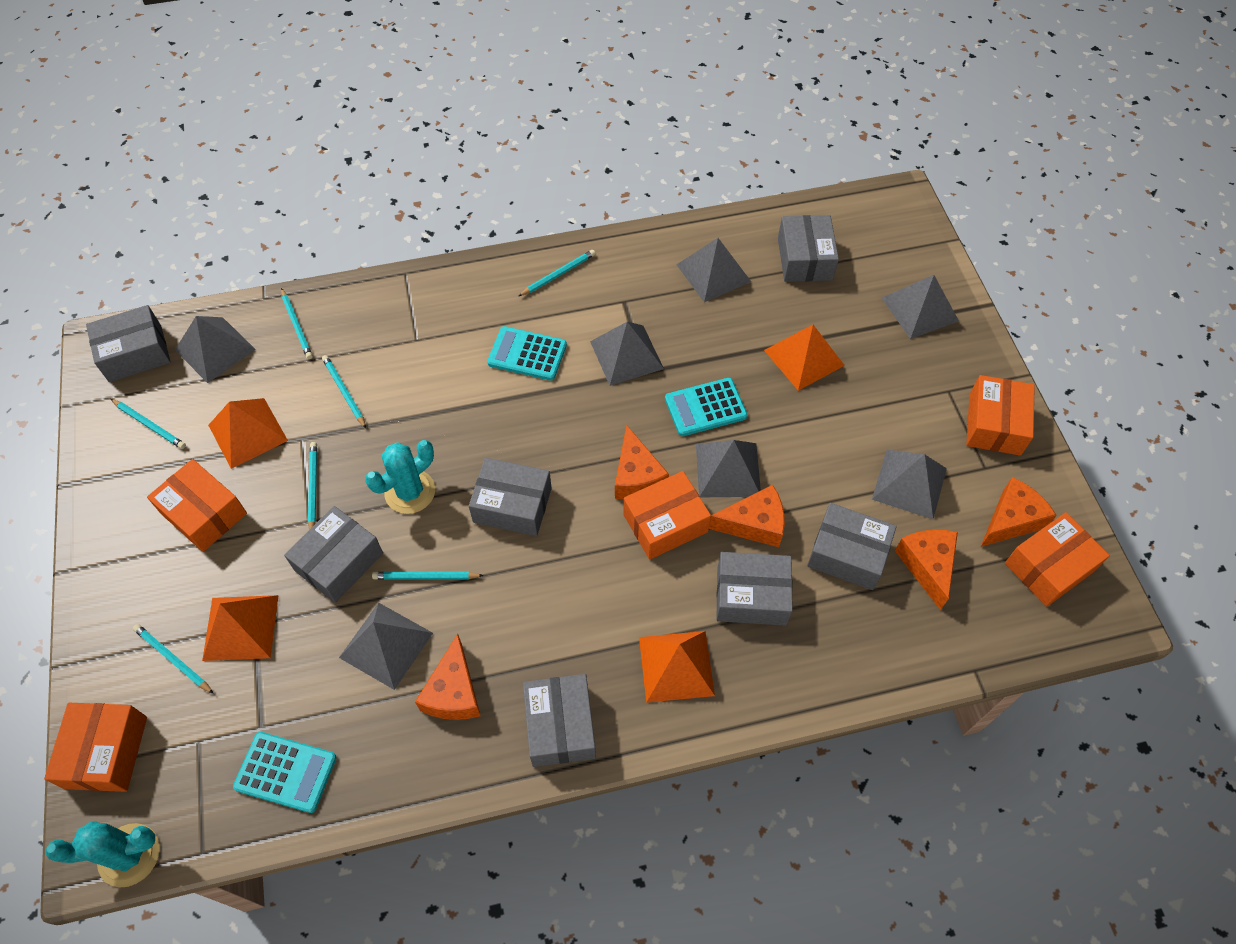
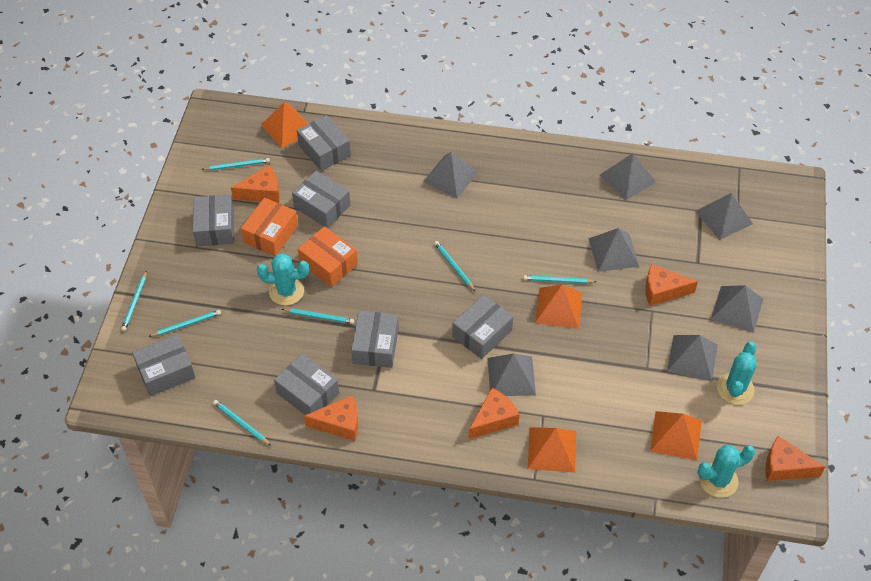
orange box: [44,703,147,792] [147,459,247,552] [623,471,711,559] [966,375,1035,456] [1005,512,1110,607] = 5 -> [241,198,298,256] [298,226,358,287] = 2
turquoise cactus: [46,821,160,888] [365,440,435,514] = 2 -> [257,253,309,306] [698,445,755,498] [717,342,757,405] = 3
turquoise calculator: [233,732,337,813] [487,326,567,381] [665,378,747,436] = 3 -> none = 0

